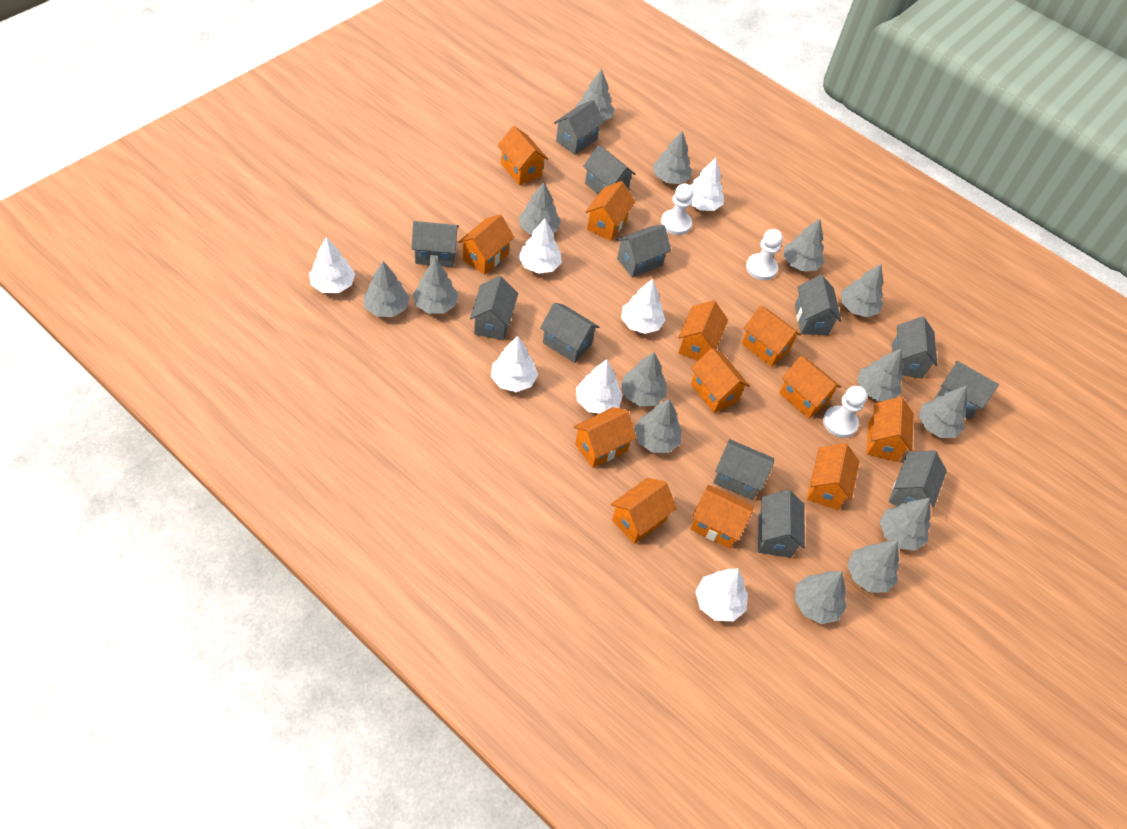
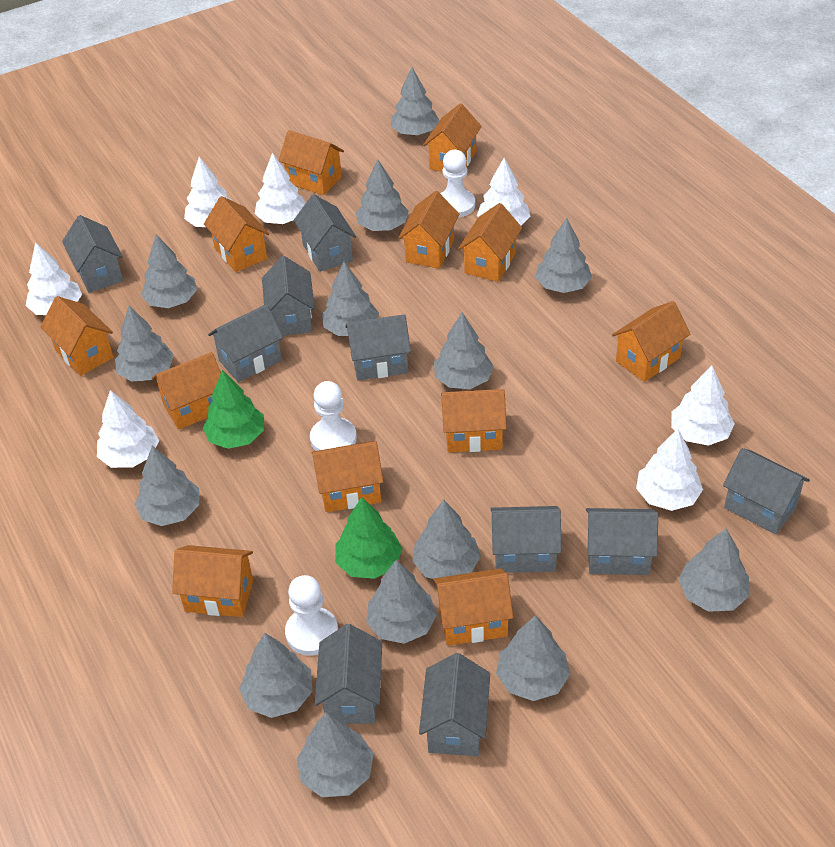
green tree: none = 0 -> [203,370,264,449] [335,497,402,579] = 2
grey house: [412,221,459,267] [470,276,518,340] [540,303,599,363] [554,100,604,155] [583,145,636,194] [617,225,671,278] [713,439,774,500] [758,490,805,558] [795,275,841,335] [889,450,947,507] [892,316,938,379] [935,361,999,420] = 12 -> [62,215,123,293] [208,304,283,382] [262,256,315,336] [294,194,356,272] [315,624,382,724] [345,314,411,381] [419,653,490,756] [491,506,562,573] [586,508,658,575] [723,448,810,535] = 10

